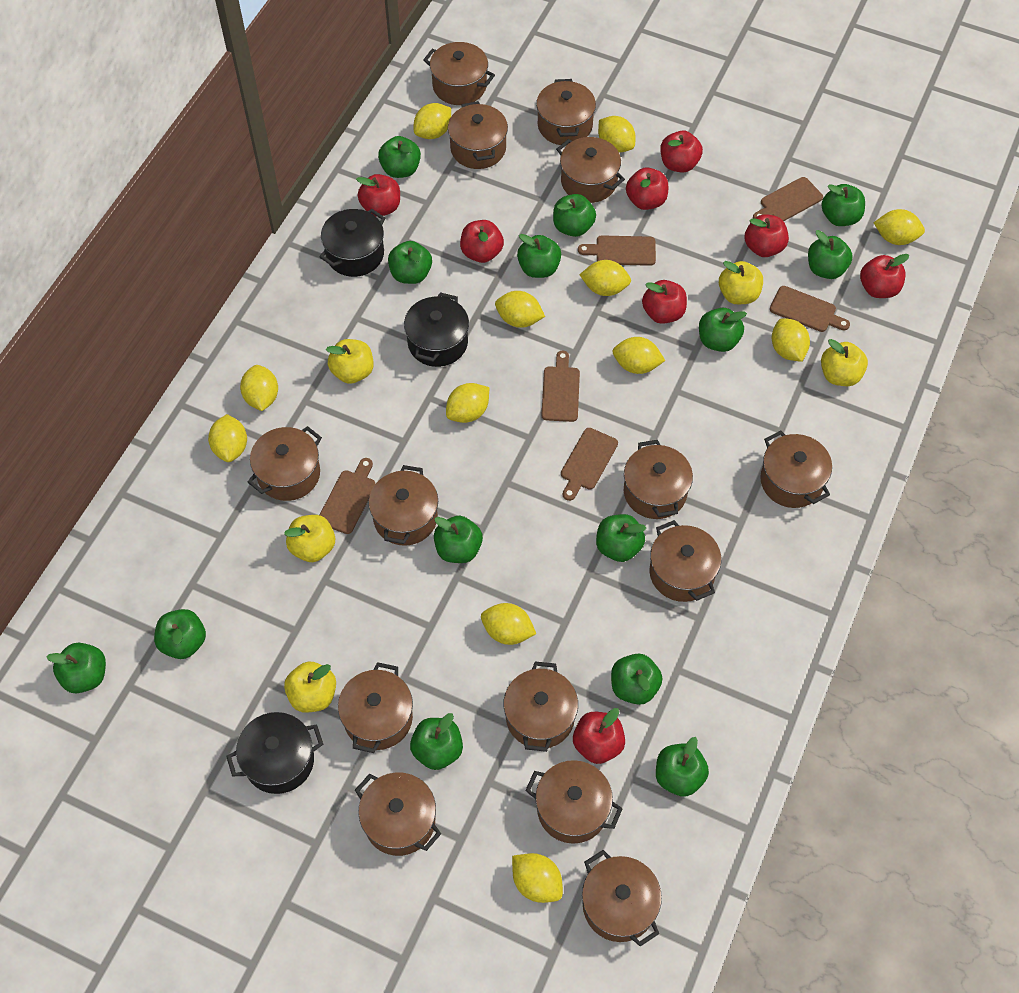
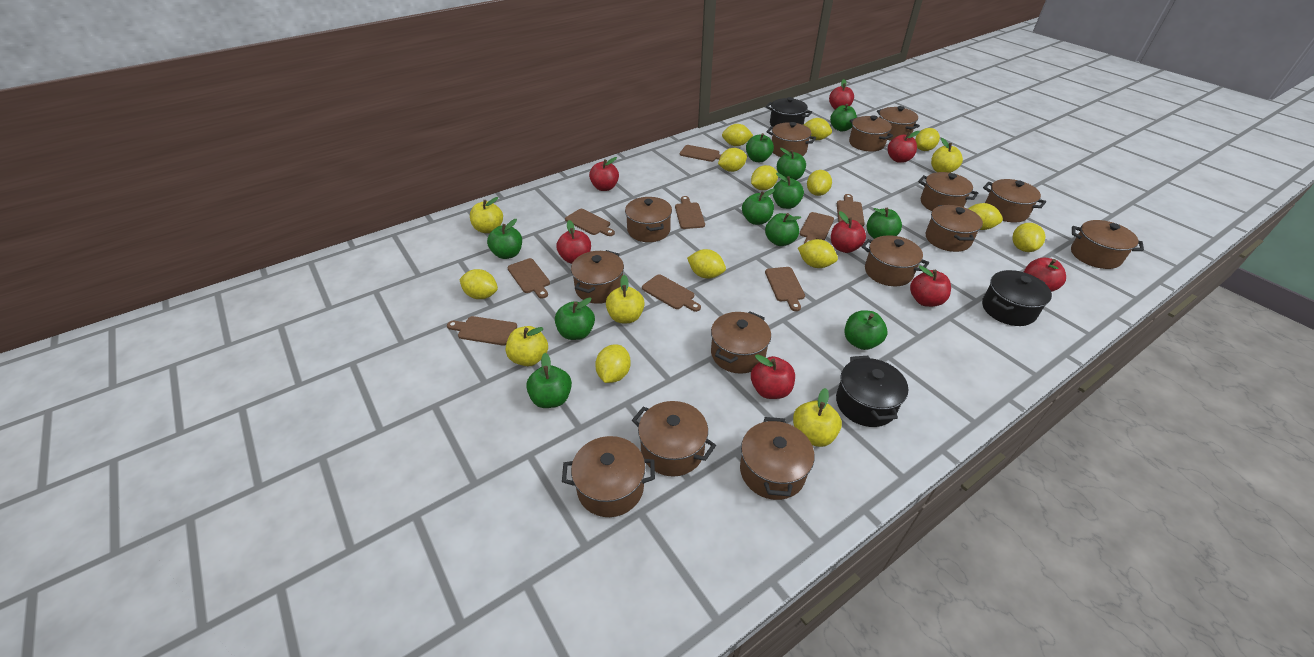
brown cutting board: [320,458,375,534] [541,350,580,422] [561,428,618,501] [578,235,656,266] [753,177,823,221] [770,286,850,332] = 6 -> [447,316,517,346] [507,258,550,298] [565,209,615,236] [642,274,701,312] [675,196,705,229] [680,145,721,162] [765,267,805,311] [800,212,834,244] [837,194,865,227] = 9
green apple: [47,643,106,693] [154,609,206,659] [378,136,421,178] [388,241,432,284] [410,713,463,770] [434,516,483,563] [517,234,561,278] [553,194,596,237] [596,514,646,562] [611,654,663,705] [656,737,709,797] [699,308,747,352] [808,230,853,279] [821,184,865,226] = 14 -> [487,219,522,259] [526,353,572,408] [555,297,595,340] [742,189,775,225] [746,133,774,162] [765,213,801,246] [772,173,804,209] [777,148,806,180] [830,104,857,131] [844,311,888,350] [867,208,902,239] = 11

